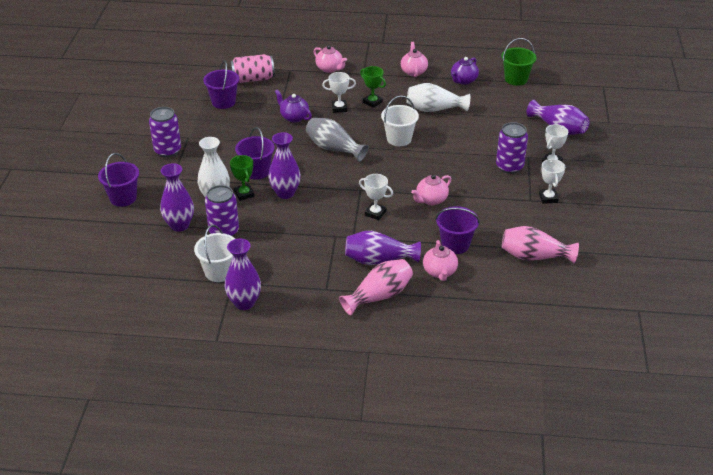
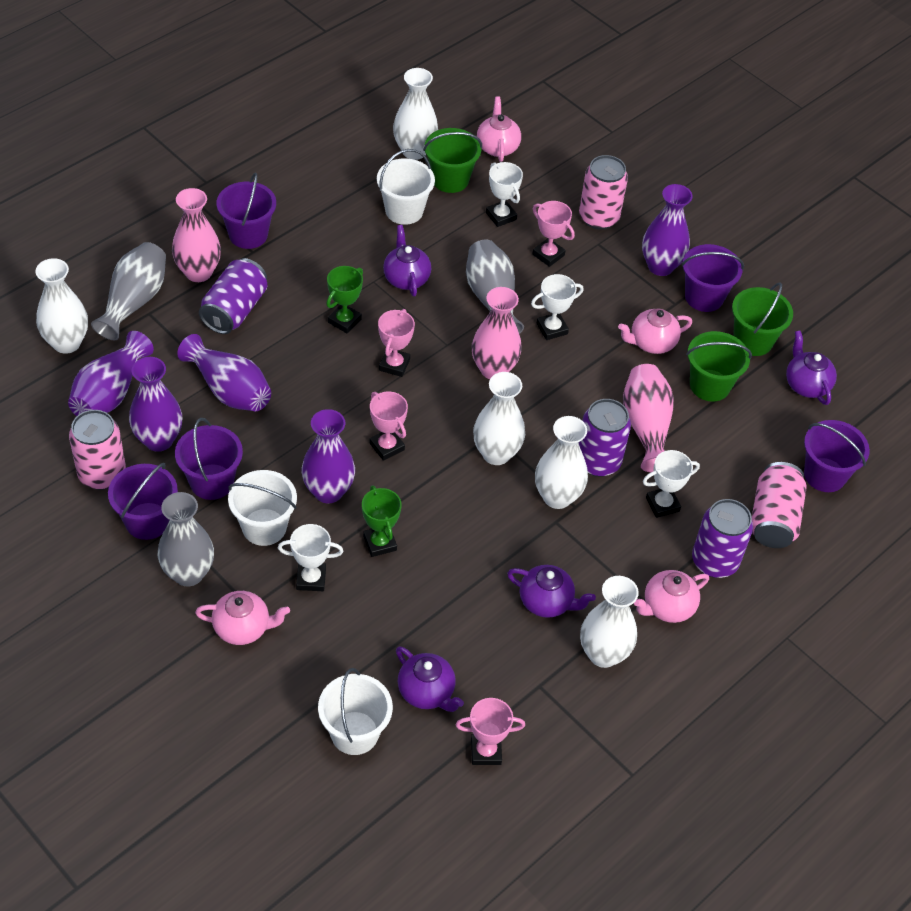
green bucket: [501,38,536,86] = 1 -> [423,128,482,193] [686,331,752,402] [732,283,793,356] = 3
grey vase: [306,118,368,162] = 1 -> [91,242,166,340] [158,492,214,586] [466,239,524,334] = 3
pink can: [230,54,275,83] = 1 -> [69,410,126,490] [579,155,628,230] [752,462,807,548] = 3
pink trophy: none = 0 -> [370,392,408,461] [378,309,415,377] [456,698,525,765] [532,201,575,267] = 4
pink vase: [339,259,413,316] [502,226,579,263] = 2 -> [172,188,221,282] [472,287,522,379] [623,364,674,472] = 3
purple bucket: [98,153,139,207] [203,60,239,109] [235,127,275,180] [436,206,480,254] = 4 -> [108,463,178,540] [175,418,243,500] [216,173,276,249] [681,244,744,312] [804,420,870,492] = 5
purple teapot: [275,90,312,123] [451,57,479,85] = 2 -> [383,225,431,296] [396,646,464,712] [507,565,596,618] [786,331,837,405] = 4
white bucket: [194,225,235,282] [381,96,419,146] = 2 -> [228,470,297,546] [318,668,393,755] [377,149,435,225] = 3
white vase: [197,137,230,198] [407,83,470,112] = 2 -> [35,258,88,354] [393,68,438,160] [473,372,525,465] [535,416,588,509] [580,576,639,668] = 5

